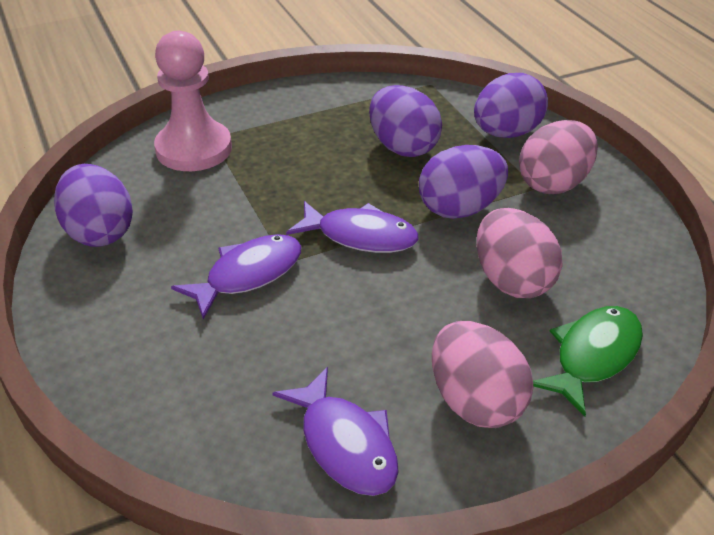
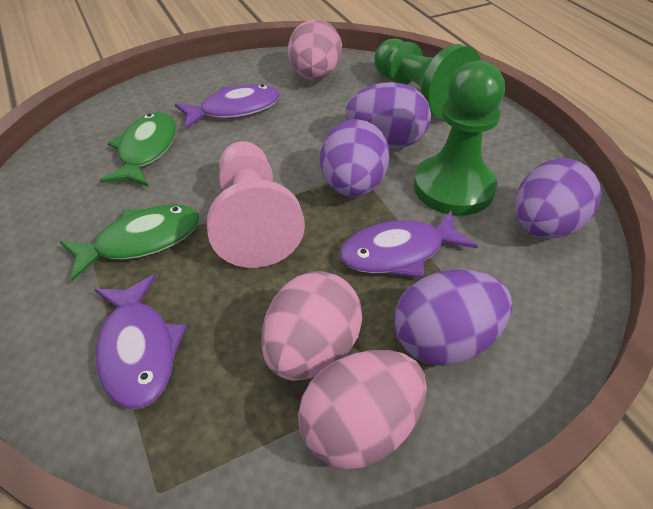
green fish: [533,306,643,416] = 1 -> [60,205,199,281] [99,112,176,186] = 2
green pawn: none = 0 -> [374,39,481,119] [414,61,505,215] = 2

